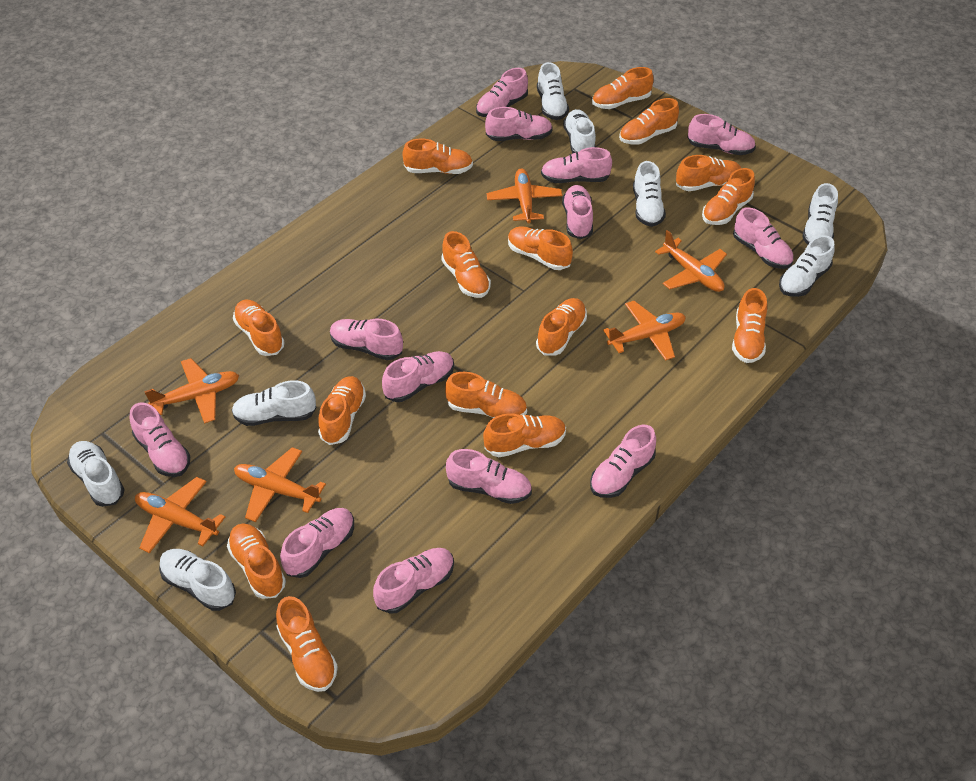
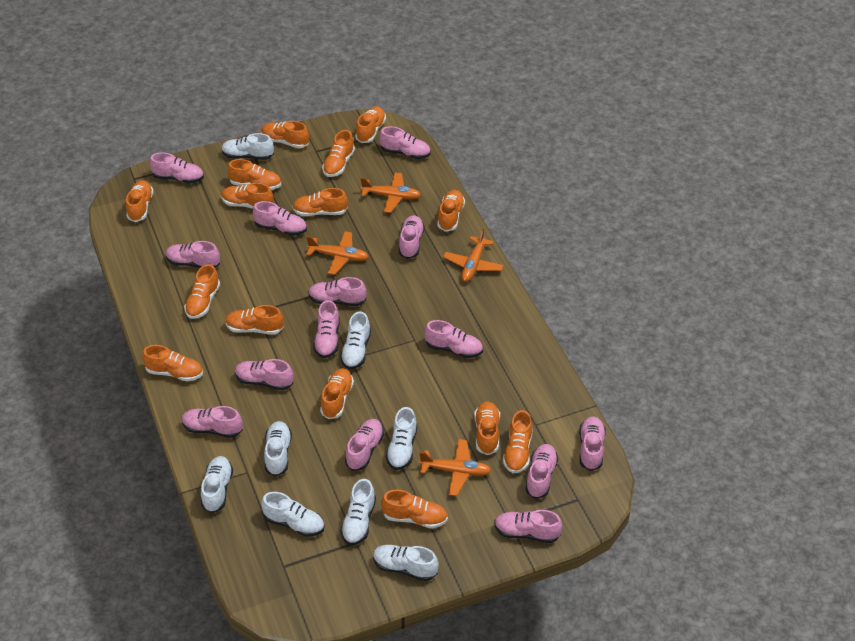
orange plane: [135,477,225,553] [144,358,239,424] [234,447,326,522] [487,169,562,223] [603,301,686,361] [655,230,727,292] = 6 -> [306,231,369,275] [360,172,421,213] [419,439,492,496] [443,228,504,282] = 4
pink shoe: [130,403,190,477] [280,508,354,578] [330,319,403,360] [373,548,454,614] [382,351,454,402] [446,449,532,504] [476,68,528,117] [485,107,553,141] [541,147,612,183] [562,185,593,239] [590,425,656,498] [688,114,756,155] [733,207,794,269] = 13 -> [150,152,204,183] [166,241,220,268] [182,406,243,438] [235,359,293,390] [253,201,307,236] [308,277,366,306] [313,300,340,358] [345,419,384,471] [379,126,431,159] [399,215,425,259] [424,320,483,358] [494,510,562,543] [525,444,558,499] [579,416,606,471] = 14

